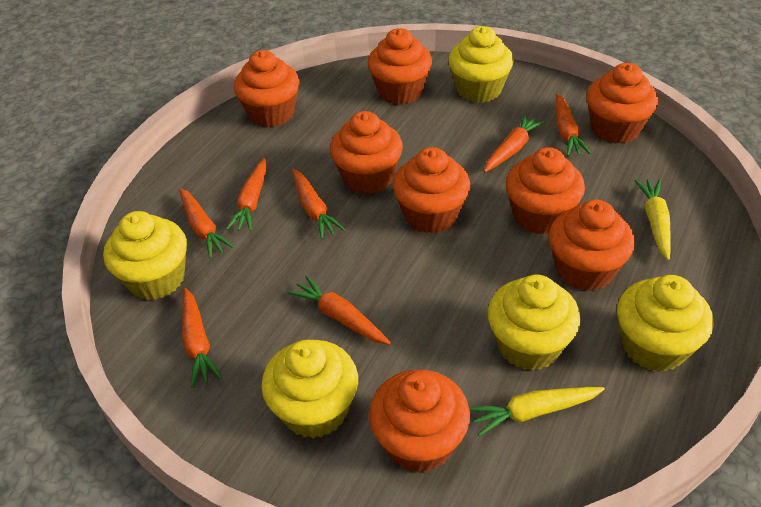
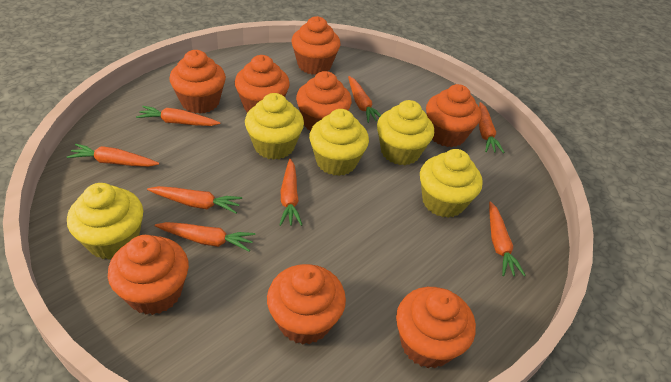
orange carrot: [179,188,235,259] [182,288,223,388] [226,158,267,232] [288,275,391,345] [292,169,346,239] [484,114,546,172] [556,94,592,156] = 7 -> [67,144,159,167] [136,106,220,126] [147,186,242,214] [155,222,255,252] [279,159,302,226] [348,76,381,123] [479,102,504,153] [489,201,526,276] = 8
yellow carrot: [469,387,605,436] [634,180,671,260] = 2 -> none = 0

